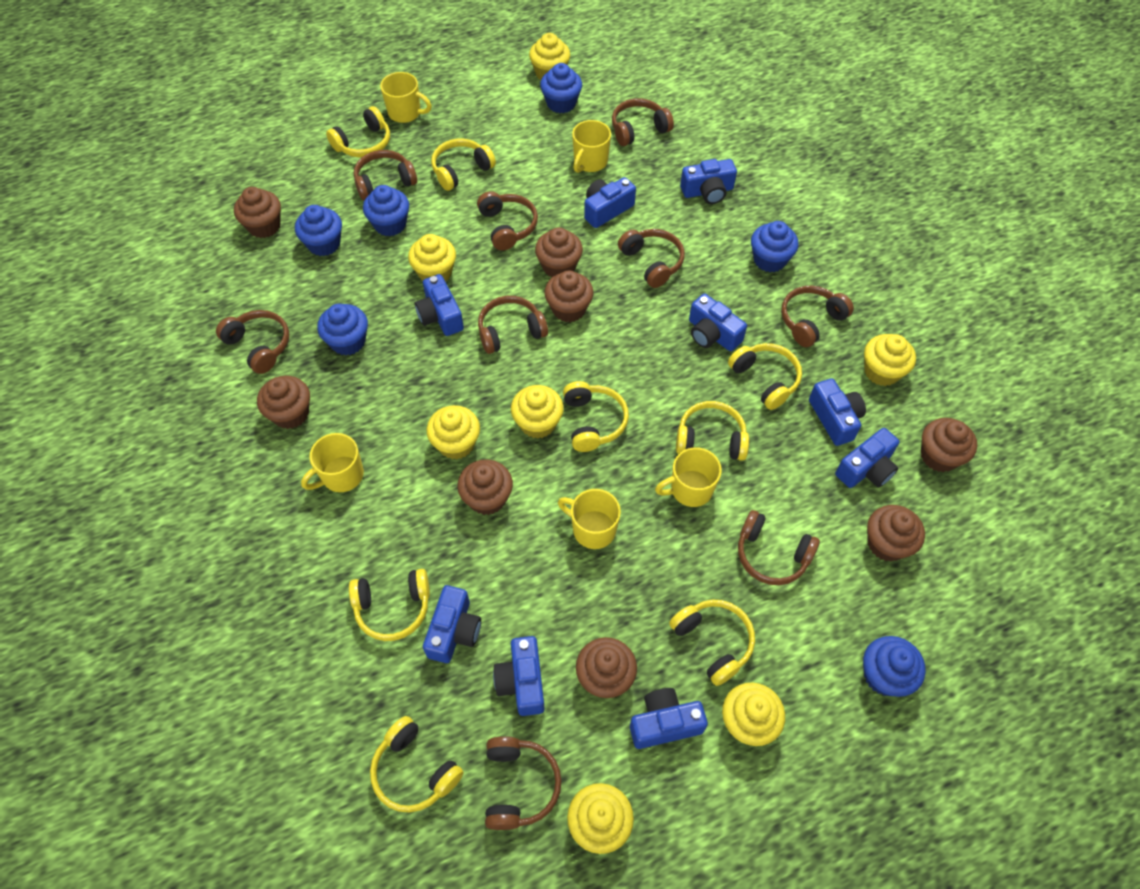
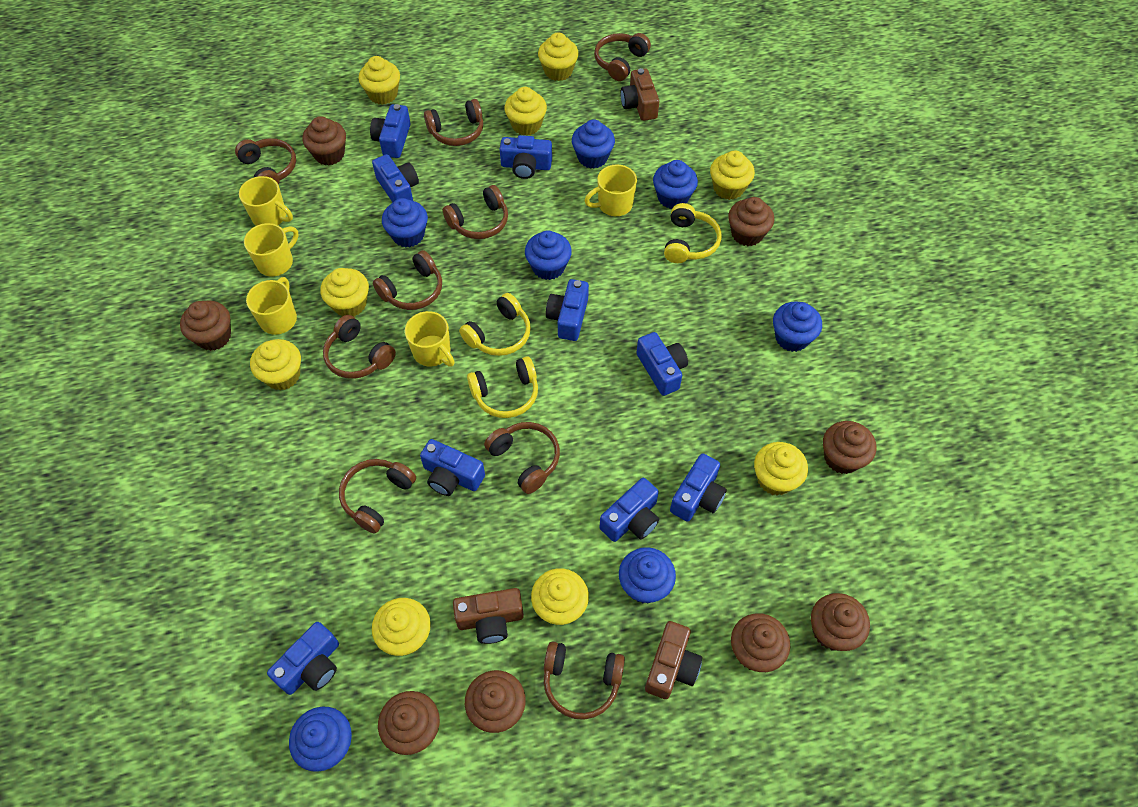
blue cupcake: [295,205,342,256] [317,304,368,355] [363,185,409,236] [540,63,582,113] [751,221,799,272] [863,636,926,697] = 6 -> [289,707,352,772] [382,198,428,248] [525,230,572,280] [572,119,615,169] [619,547,676,604] [653,160,698,209] [773,301,822,352] = 7
brown camera: none = 0 -> [453,588,524,644] [620,68,659,121] [645,621,702,699] = 3
yellow cupcake: [408,234,456,282] [427,405,480,459] [511,385,563,439] [529,33,570,80] [567,783,634,854] [722,683,785,746] [864,334,916,386] = 7 -> [250,339,301,390] [320,268,369,317] [359,56,400,105] [372,598,431,656] [504,87,547,136] [531,568,589,625] [538,32,579,81] [710,151,755,200] [754,442,808,496] = 9
yellow headphones: [326,106,390,157] [349,569,430,641] [370,716,463,813] [431,139,496,191] [563,381,629,452] [669,599,755,686] [676,401,749,461] [728,343,802,410] = 8 -> [459,293,531,356] [467,356,538,418] [664,203,721,263] = 3

